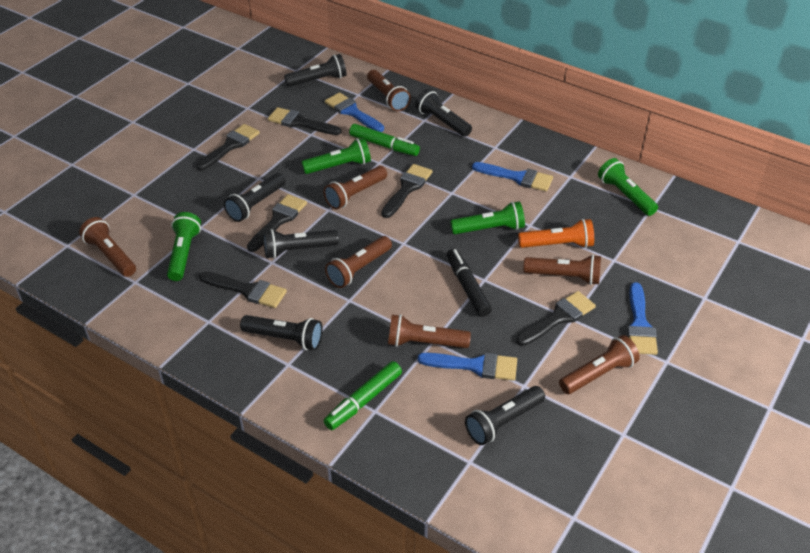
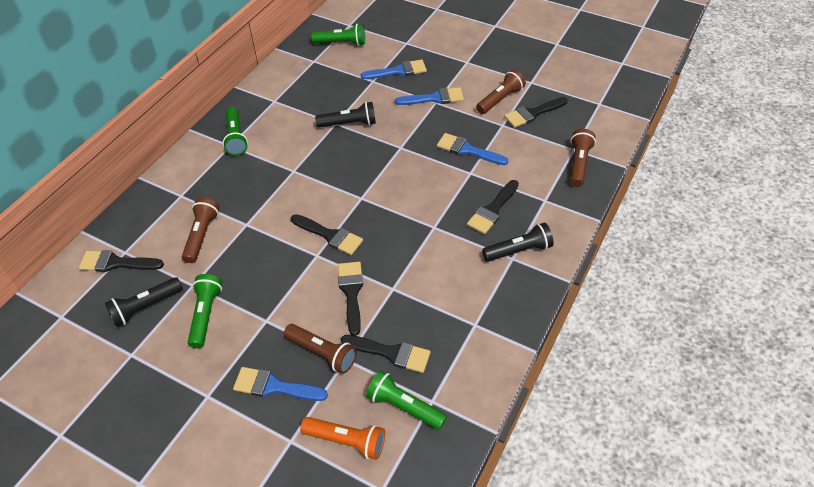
black flashlight: [224,173,286,222] [240,315,323,350] [263,229,339,259] [284,54,347,87] [415,89,472,137] [465,386,545,445] = 6 -> [105,277,183,327] [315,102,376,127] [482,223,554,262] = 3
black marker: [447,249,492,317] = 1 -> none = 0
brown flashlight: [79,217,136,277] [324,166,387,210] [325,236,392,288] [367,70,411,111] [388,314,471,348] [523,254,601,285] [559,335,640,394] = 7 -> [182,198,219,263] [284,324,357,374] [476,70,526,114] [570,129,596,187] = 4
green marker: [324,361,402,430] [349,124,420,156] = 2 -> none = 0

